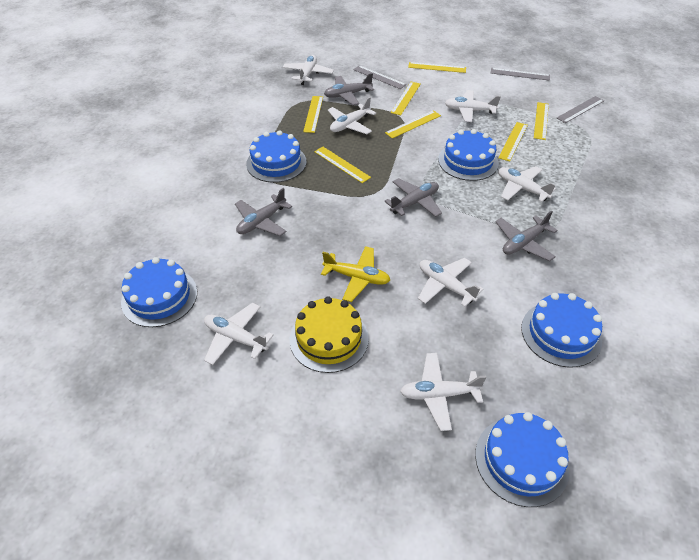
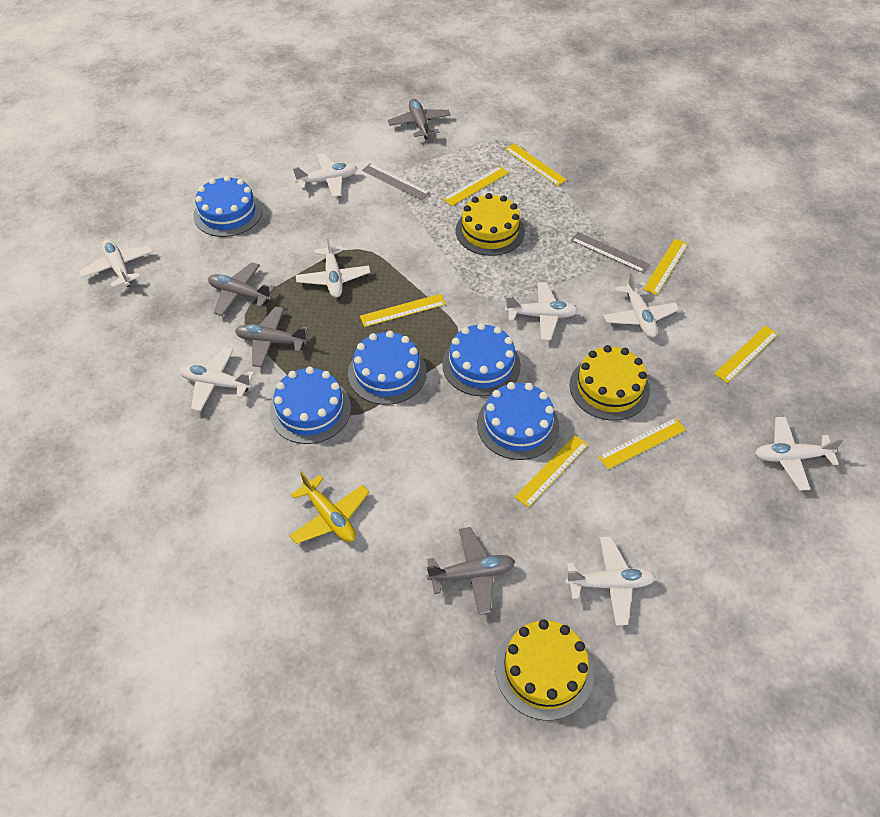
grey ruler: [353,65,406,89] [491,68,550,81] [557,96,604,123] = 3 -> [362,163,430,200] [571,232,650,273] = 2
white plane: [204,303,274,365] [283,55,334,85] [328,97,376,134] [400,353,487,431] [418,258,484,307] [445,90,501,122] [498,166,556,202] = 7 -> [79,239,153,288] [180,347,254,412] [293,153,357,197] [296,235,370,298] [505,282,578,340] [565,536,656,626] [603,272,679,338] [755,417,844,491] = 8
yellow cake: [290,296,369,373] = 1 -> [456,193,525,256] [495,619,594,721] [570,345,650,421] = 3

